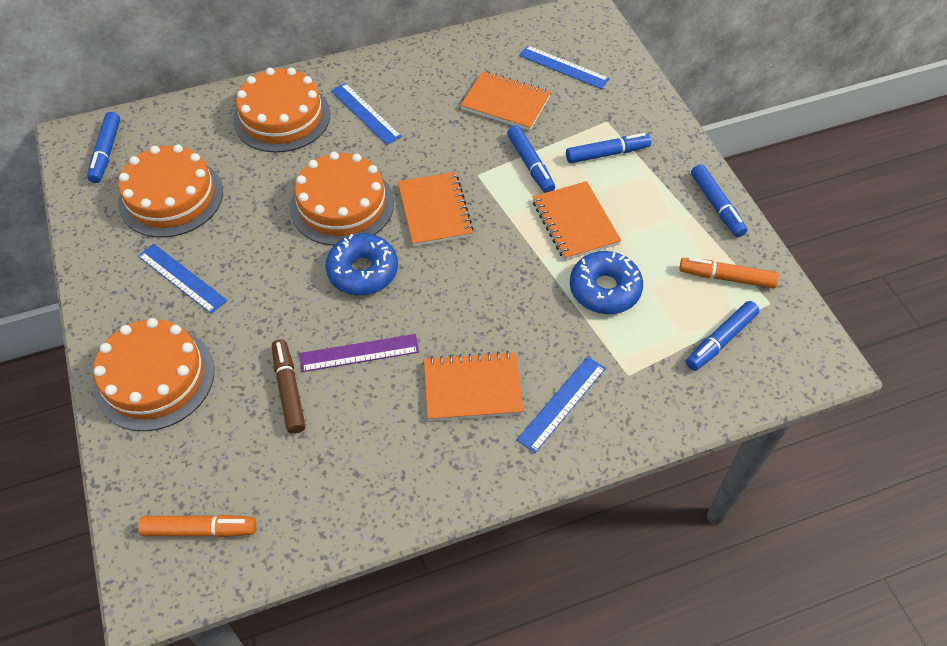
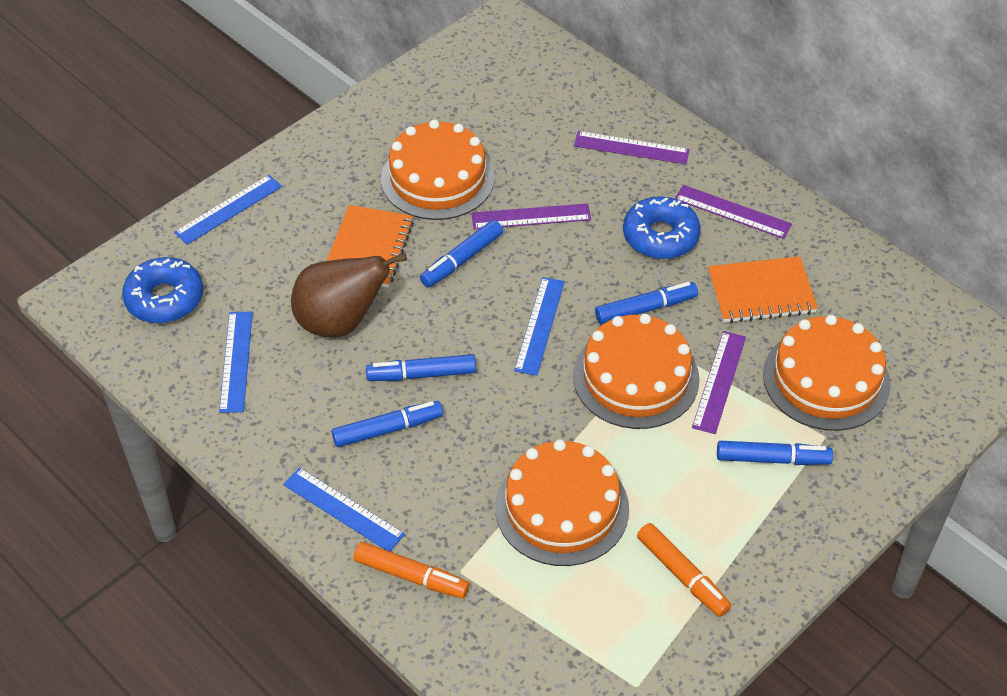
brown marker: [272,339,305,434] = 1 -> none = 0
brown pear: none = 0 -> [291,253,407,337] = 1
orange notebook: [398,172,474,246] [424,351,523,421] [460,71,551,131] [533,181,621,260] = 4 -> [327,205,414,287] [708,257,818,323] = 2
purple ruler: [299,334,419,372] = 1 -> [471,203,591,229] [574,131,690,164] [674,185,792,239] [692,331,746,434] = 4

